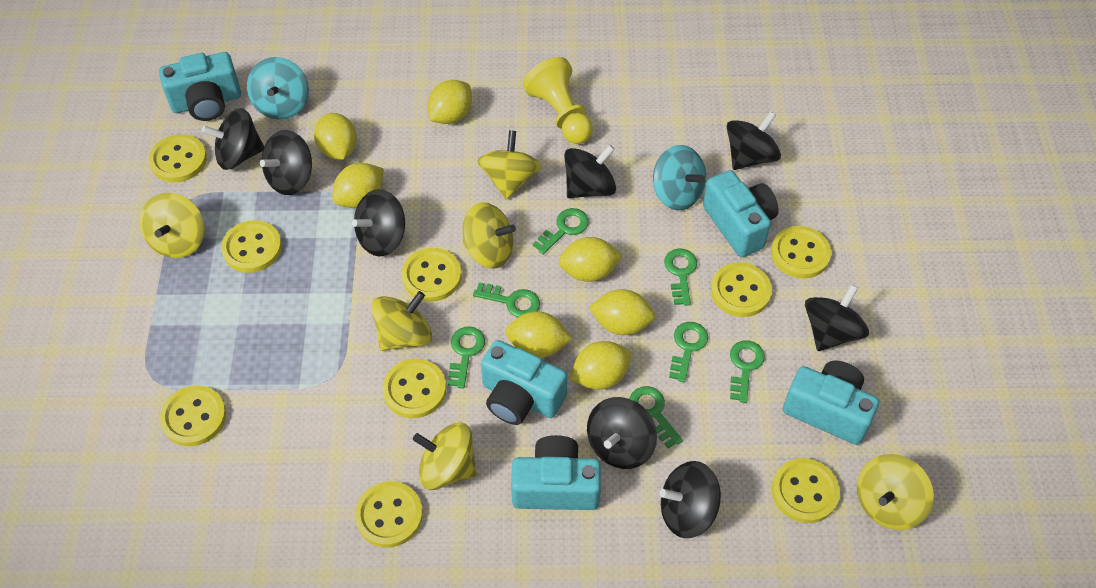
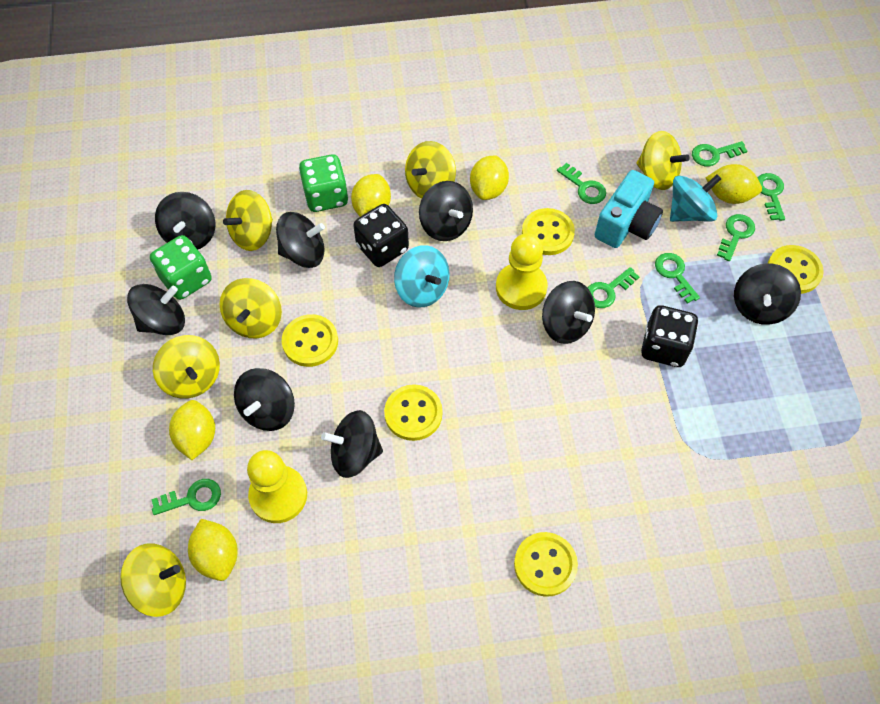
black dice: none = 0 -> [353,204,409,267] [641,305,698,367] = 2
green dice: none = 0 -> [150,235,212,300] [299,154,349,212] = 2
turquoise camera: [159,52,241,121] [481,340,567,425] [511,435,601,510] [703,170,779,257] [783,361,879,445] = 5 -> [594,170,663,248] = 1
yellow button: [149,134,207,182] [160,385,226,446] [221,220,282,273] [355,481,423,548] [383,359,446,418] [401,248,462,302] [711,262,772,317] [771,226,831,279] [772,458,840,523] = 9 -> [282,314,338,367] [384,384,443,441] [514,532,578,597] [522,208,575,255] [768,245,824,294] = 5
yellow lemon: [314,113,357,160] [332,163,383,208] [428,80,472,124] [505,311,572,358] [558,237,623,282] [570,341,631,390] [589,289,655,335] = 7 -> [169,400,215,460] [188,519,238,581] [351,174,391,217] [470,155,509,200] [705,164,762,204] = 5
yellow pawn: [523,57,593,144] = 1 -> [247,450,307,523] [496,233,548,310] = 2

